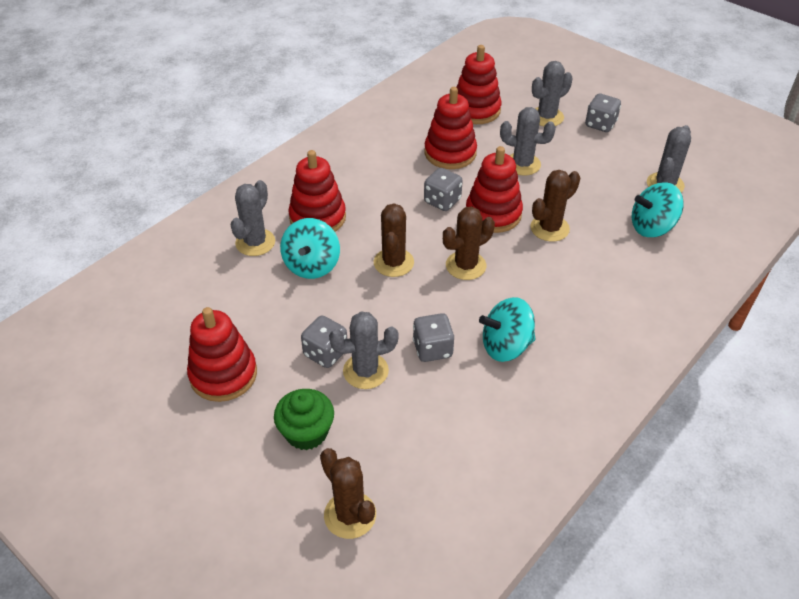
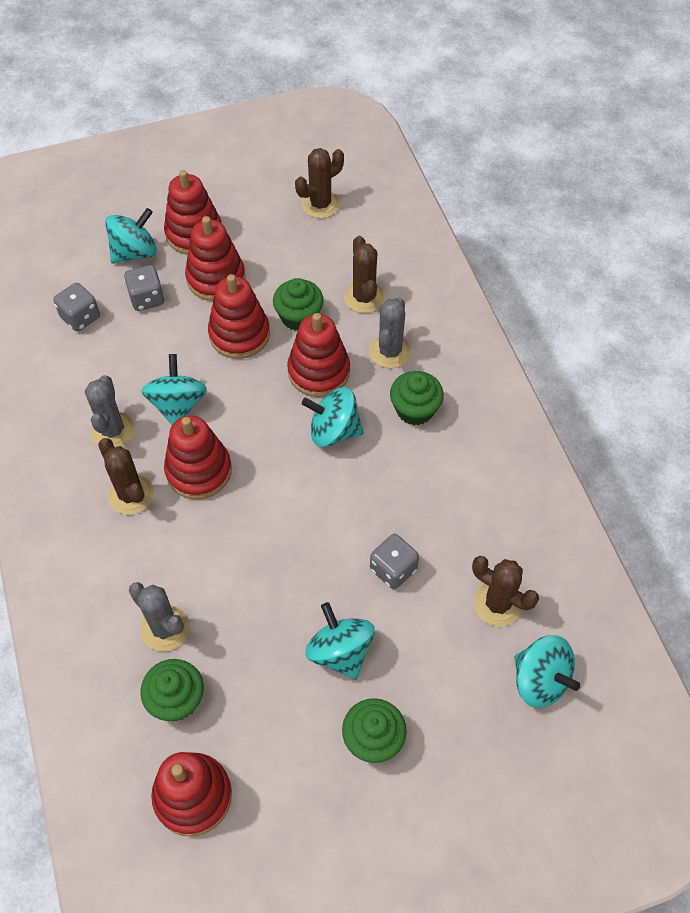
green cupcake: [274,389,334,450] = 1 -> [140,659,204,721] [273,278,324,331] [342,698,407,763] [390,371,444,425] = 4
grey cactus: [230,180,275,256] [329,311,399,389] [500,107,556,176] [532,61,573,126] [647,125,691,192] = 5 -> [85,375,135,447] [129,582,190,652] [369,297,411,368] = 3
grey dice: [301,315,347,368] [413,313,454,362] [424,168,463,211] [585,94,621,132] = 4 -> [53,283,100,332] [124,265,165,311] [370,534,419,589] = 3
red stacking toy: [187,307,257,402] [288,150,346,232] [424,87,477,169] [457,45,502,124] [466,146,523,233] = 5 -> [151,752,232,836] [164,170,222,255] [164,415,232,500] [185,216,245,301] [208,274,270,359] [287,313,350,397] = 6
turquoise spinning top: [280,218,340,279] [479,297,535,362] [632,182,684,237] = 3 -> [105,208,157,264] [141,354,207,425] [302,387,364,447] [305,602,375,680] [514,635,580,708] = 5

